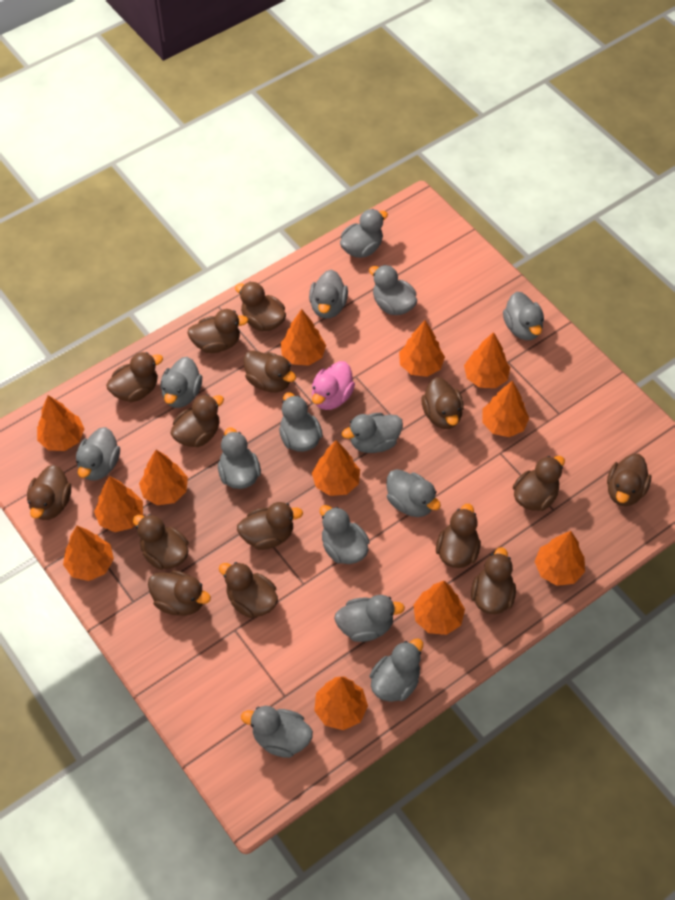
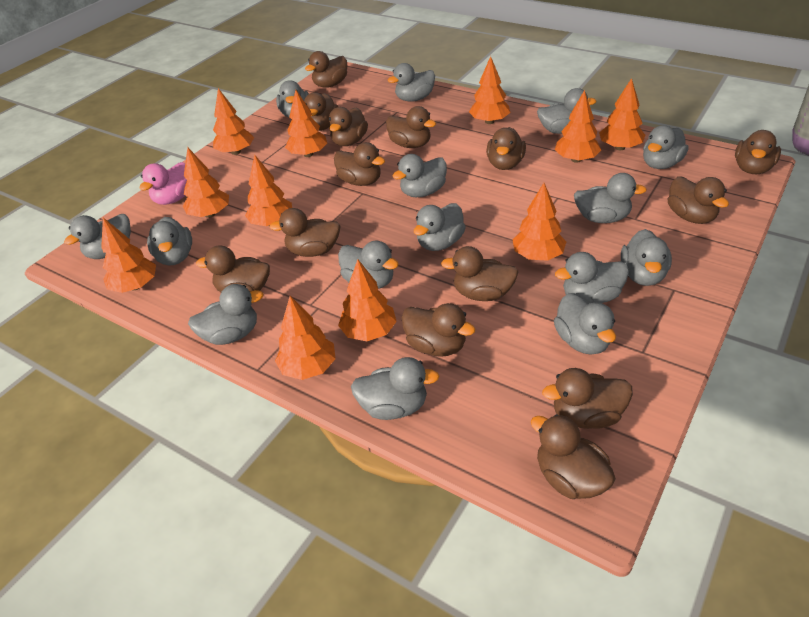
brown duck: [27,465,71,520] [106,352,163,402] [133,514,189,570] [148,570,211,616] [170,394,224,447] [187,309,248,353] [219,562,278,618] [235,281,286,331] [237,502,303,550] [244,350,296,392] [421,377,464,429] [436,504,480,568] [471,547,516,614] [513,456,565,511] [607,454,651,506] = 15 -> [196,245,270,292] [269,208,340,257] [304,92,338,131] [305,51,347,88] [329,107,368,146] [334,142,385,186] [386,106,436,148] [401,303,475,357] [441,246,518,301] [486,127,526,170] [531,414,616,499] [542,368,633,429] [668,176,729,224] [735,130,781,174] = 14
grey duck: [76,427,120,481] [160,357,202,408] [218,427,261,489] [241,706,313,758] [279,392,323,452] [309,269,348,318] [320,505,370,564] [334,595,405,642] [340,209,388,258] [342,413,403,453] [369,265,417,315] [369,638,423,702] [386,469,441,517] [503,292,544,340] = 14 -> [64,214,131,259] [147,217,192,266] [188,284,263,345] [276,80,309,118] [338,241,399,289] [351,357,439,420] [388,63,435,102] [393,154,447,197] [414,203,466,251] [537,88,596,134] [554,293,616,354] [555,252,629,303] [574,173,647,223] [621,229,672,286] [643,125,688,169] = 15
orange tree: [37,395,85,451] [63,526,114,581] [94,476,143,532] [139,450,188,505] [281,309,326,365] [312,440,360,496] [314,676,368,730] [399,320,445,377] [413,581,465,635] [464,332,510,388] [482,380,529,437] [535,531,585,586] = 12 -> [101,217,156,293] [183,147,229,218] [213,88,254,155] [245,154,292,226] [275,296,336,380] [285,90,327,157] [338,260,397,341] [469,56,510,124] [512,183,566,261] [555,90,601,163] [599,78,645,150] = 11

